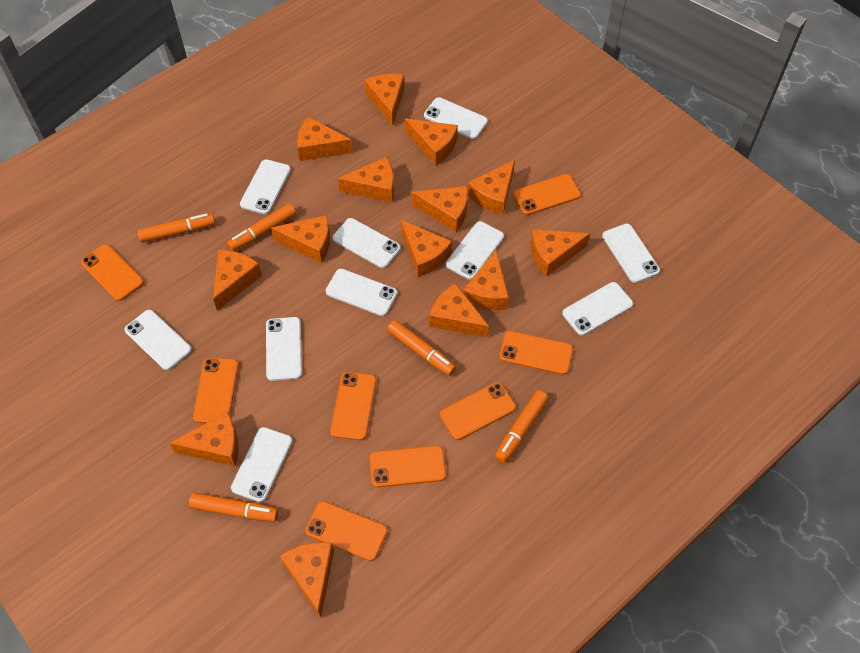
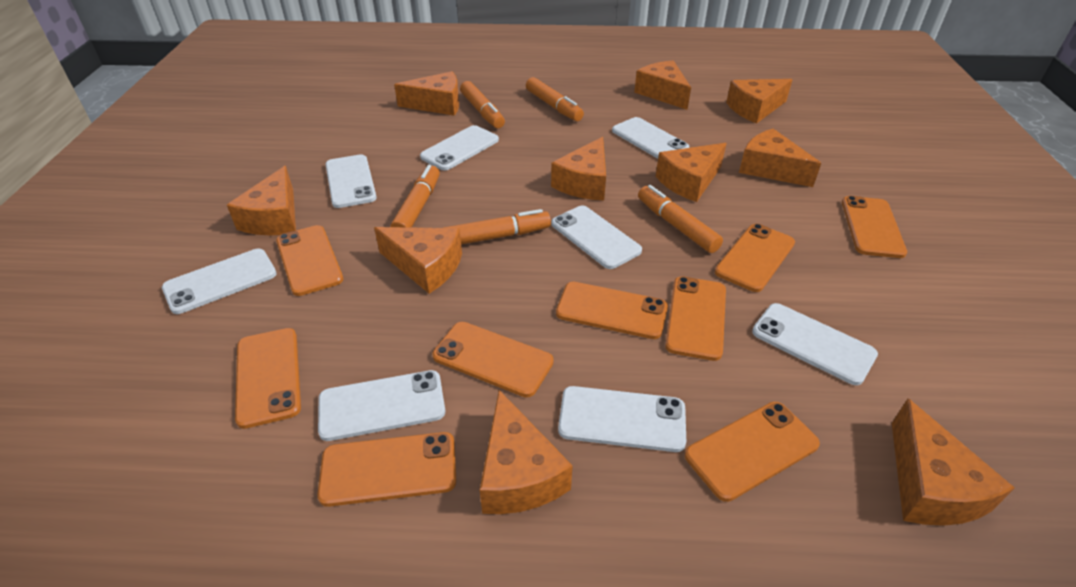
orange cheese: [169,412,239,466] [213,250,262,311] [271,215,330,263] [280,542,334,618] [297,117,353,161] [338,157,394,203] [365,74,405,126] [401,220,452,277] [405,119,458,166] [412,186,468,232] [429,283,489,338] [463,250,509,310] [468,160,515,215] [531,229,590,277] = 14 -> [227,166,296,235] [374,227,462,294] [394,71,459,116] [480,390,573,514] [551,137,606,200] [634,60,691,110] [656,143,727,202] [726,79,793,124] [739,129,821,187] [892,399,1015,526] = 10
orange phone: [81,244,144,301] [193,358,239,423] [305,501,388,561] [330,372,376,441] [370,446,446,487] [440,382,516,440] [499,331,573,375] [513,174,581,215] = 8 -> [235,328,301,429] [276,225,343,296] [317,432,456,507] [433,322,554,397] [556,282,668,339] [665,277,726,361] [685,402,820,502] [715,224,795,292] [842,196,907,258] = 9
white phone: [125,310,192,370] [231,427,292,502] [240,159,291,214] [266,317,302,381] [325,269,397,316] [333,218,401,268] [424,97,488,139] [446,221,504,280] [562,282,633,336] [602,223,660,283] = 10 -> [162,249,277,314] [318,370,445,441] [326,155,377,208] [420,125,499,170] [551,206,642,269] [558,386,686,452] [612,117,689,159] [752,303,878,385] = 8

